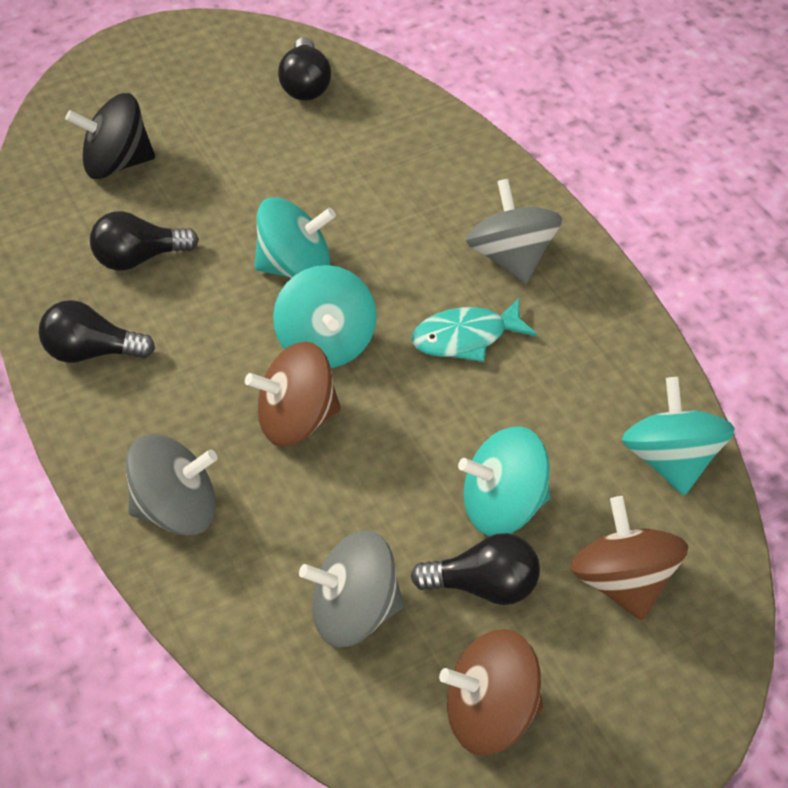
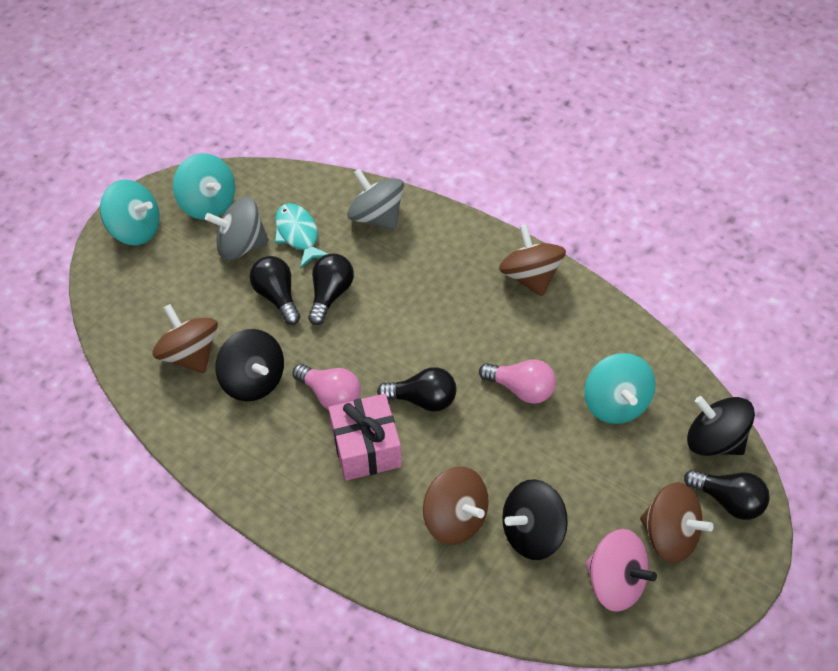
black spinning top: [65,93,155,179] = 1 -> [215,329,284,401] [502,479,568,560] [687,396,755,456] = 3
brown spinning top: [245,341,341,447] [439,629,543,755] [570,496,688,621] = 3 -> [152,304,218,373] [423,466,489,545] [499,224,566,296] [640,482,713,563] = 4
grey spinning top: [126,434,218,535] [299,530,404,648] [466,179,562,284] = 3 -> [205,197,269,261] [347,169,404,230] = 2
pink gift: none = 0 -> [328,394,402,481] = 1
pink light bulb: none = 0 -> [293,364,361,410] [479,359,556,404] = 2
pink spinning top: none = 0 -> [586,529,657,612] = 1
turquoise spinning top: [254,197,336,278] [273,265,377,368] [458,427,550,536] [622,377,735,495] = 4 -> [100,180,160,245] [173,153,235,220] [585,353,655,424] = 3

